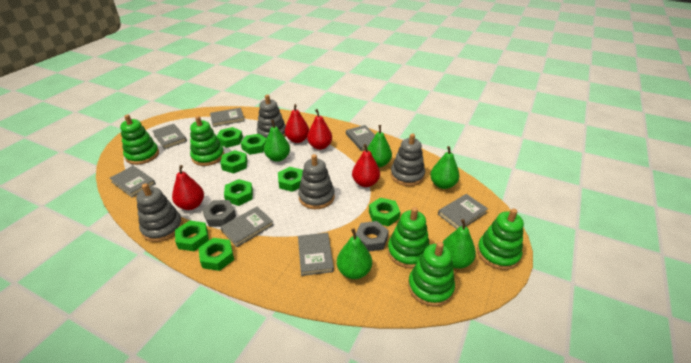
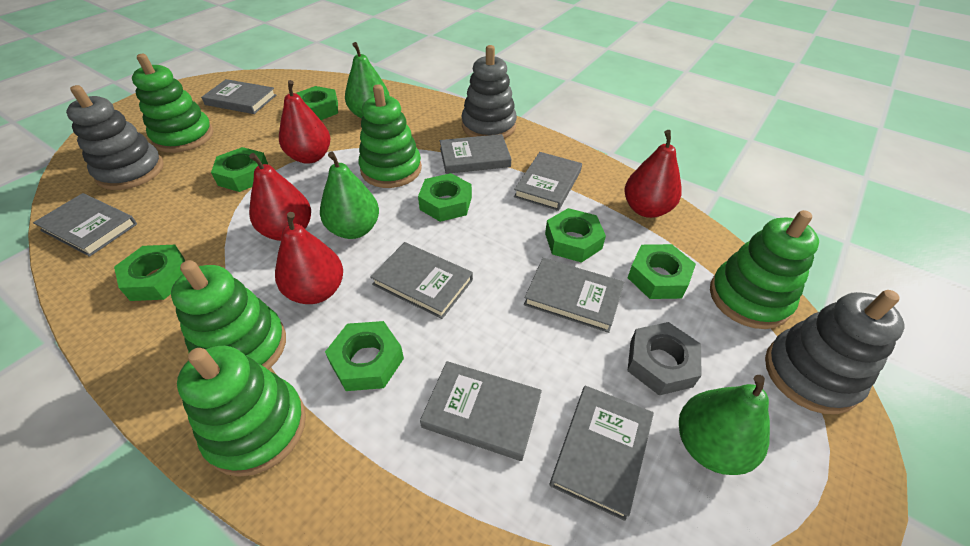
green nut: [175,221,209,251] [199,238,234,271] [217,127,243,148] [220,150,247,174] [224,179,253,206] [241,134,267,155] [278,167,303,192] [369,197,400,226] = 8 -> [114,245,185,301] [211,147,268,192] [296,86,338,120] [325,321,404,391] [418,173,472,222] [545,208,606,263] [627,244,696,299] = 7
green pear: [264,120,290,162] [337,229,372,279] [367,125,392,167] [430,146,459,189] [442,219,476,269] = 5 -> [320,152,379,239] [345,42,390,119] [679,375,770,475] = 3
grey book: [110,166,156,197] [152,124,187,149] [210,108,244,127] [220,207,274,247] [298,233,334,276] [346,125,375,151] [438,194,488,229] = 7 -> [33,193,137,257] [201,79,276,114] [370,242,473,319] [420,361,542,461] [440,134,511,174] [514,152,582,211] [524,258,624,333] [549,386,654,521] = 8
grey nut: [202,200,236,227] [356,221,389,252] = 2 -> [628,322,701,395] = 1
grey stacking toy: [136,183,183,242] [257,95,286,138] [298,154,335,209] [391,134,425,186] = 4 -> [66,85,164,190] [461,45,517,139] [765,290,905,414] = 3

